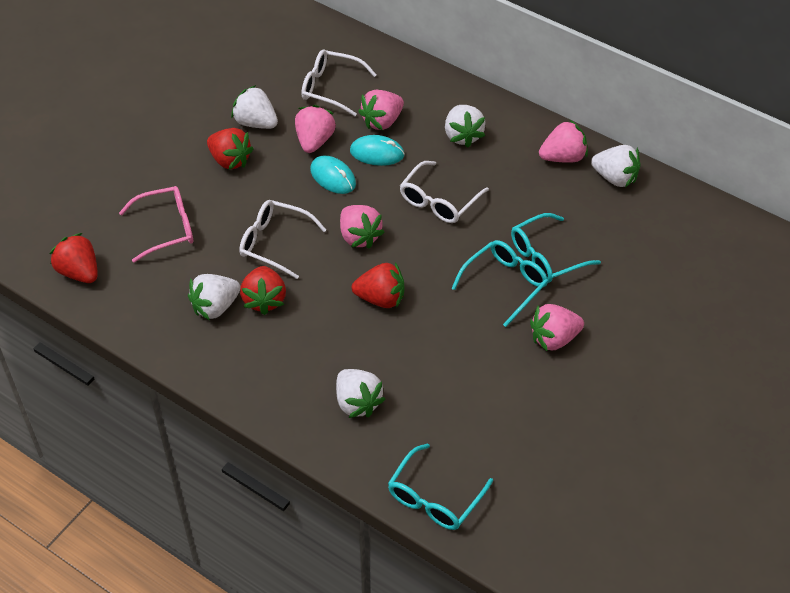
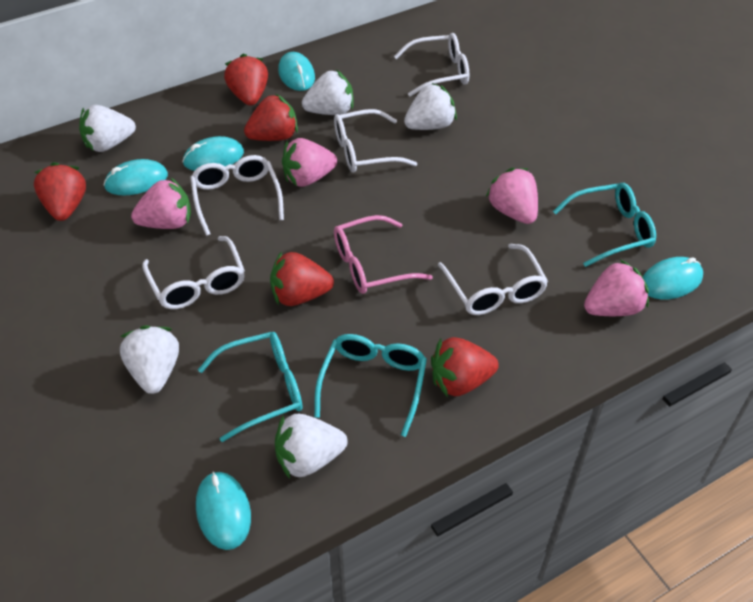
pink strawberry: [295,105,336,153] [340,205,384,249] [358,90,404,130] [530,304,584,351] [539,119,588,163] = 5 -> [131,178,191,229] [282,138,337,187] [486,168,538,224] [584,260,649,316] = 4
red strawberry: [49,233,98,283] [207,128,254,170] [240,266,286,315] [352,262,404,308] = 4 -> [34,162,86,221] [224,54,268,106] [244,94,298,141] [270,251,334,306] [431,337,499,397] = 5
turquoise mouse: [310,155,356,194] [350,135,404,166] = 2 -> [103,159,168,195] [182,136,244,171] [196,471,251,550] [278,52,315,91] [643,257,703,300] = 5
white glasses: [239,200,326,279] [301,50,377,116] [400,161,489,223] = 3 -> [142,236,245,309] [190,155,284,236] [334,109,417,173] [394,33,469,97] [438,244,548,315] = 5

